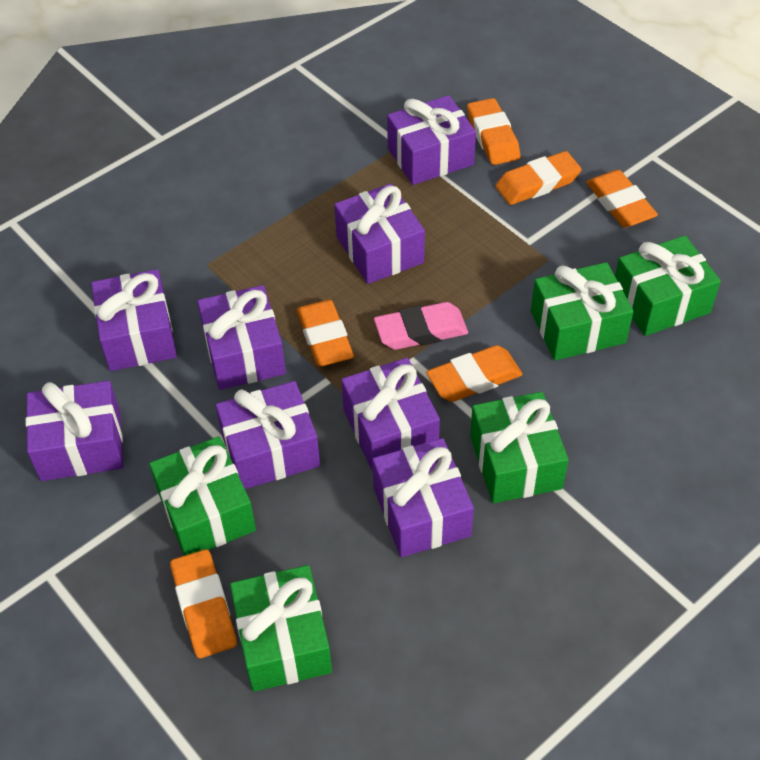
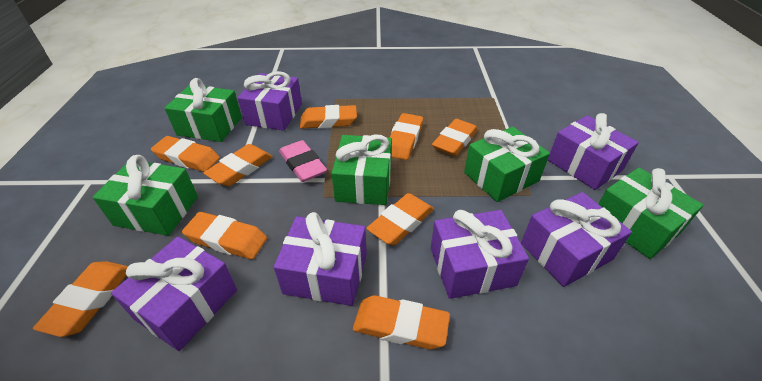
orange eraser: [170,549,237,658] [297,300,354,366] [426,345,523,402] [467,98,520,165] [496,151,582,205] [586,170,658,227] = 6 -> [33,261,128,337] [151,136,220,172] [182,212,267,260] [204,144,273,186] [300,105,357,129] [353,295,450,350] [366,193,434,246] [390,113,423,160] [432,119,478,156] = 9
purple gift: [26,381,124,481] [91,269,177,371] [197,285,286,390] [215,381,320,489] [334,183,425,284] [341,358,440,471] [372,438,474,557] [387,95,476,185] = 8 -> [111,237,237,351] [238,71,302,131] [274,212,367,306] [431,210,529,299] [521,192,632,287] [548,113,639,190] = 6

